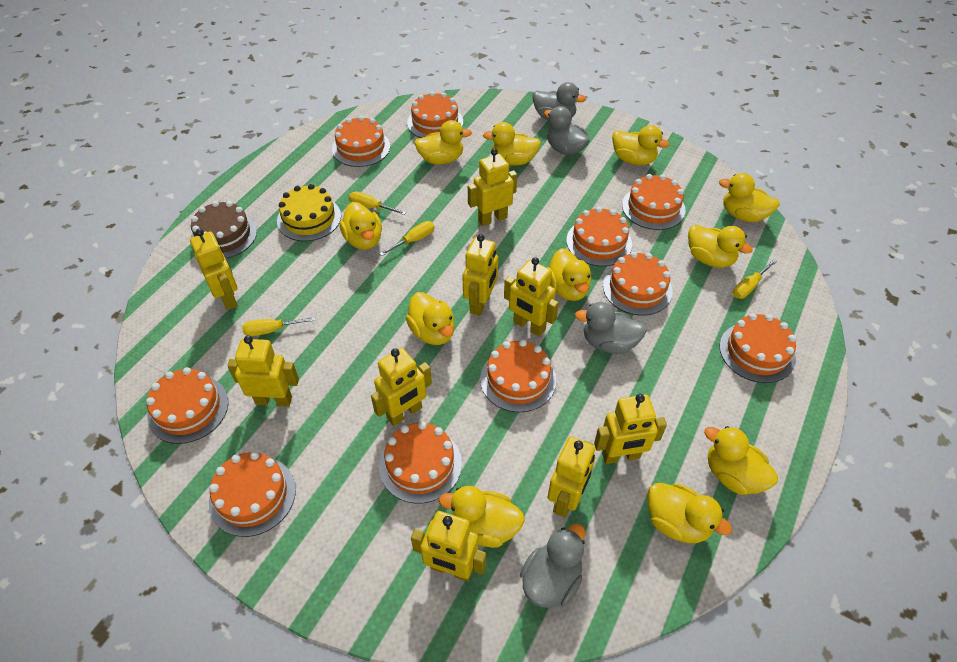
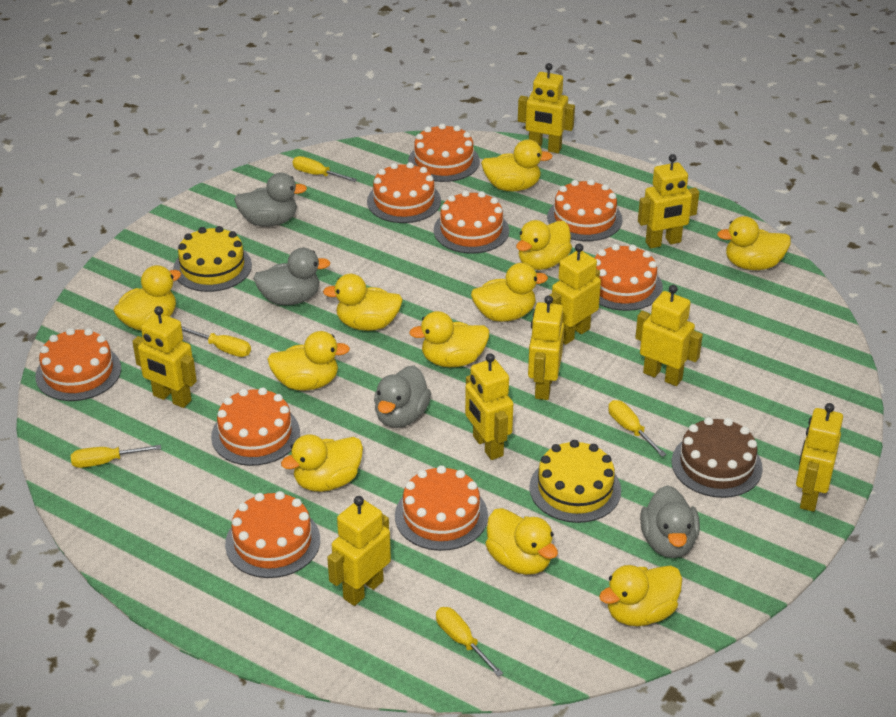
orange cake: [146,367,228,444] [209,451,296,537] [332,116,390,167] [379,421,462,504] [407,92,463,138] [480,339,556,412] [566,207,632,266] [603,252,673,315] [622,174,686,230] [719,313,796,383] = 10 -> [35,328,121,401] [211,387,300,466] [225,491,320,578] [367,162,441,223] [395,465,488,551] [408,123,480,182] [434,190,509,254] [547,179,623,241] [595,244,663,311] = 9
yellow cake: [277,184,341,241] = 1 -> [173,226,252,292] [529,440,621,523] = 2
yellow screwdriver: [242,317,316,336] [349,192,406,215] [379,221,435,256] [733,259,777,299] = 4 -> [71,445,161,468] [182,326,251,357] [293,156,357,182] [436,607,503,677] [608,400,667,457] = 5

